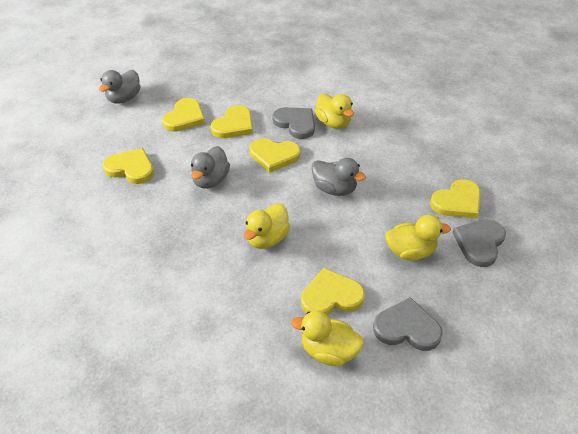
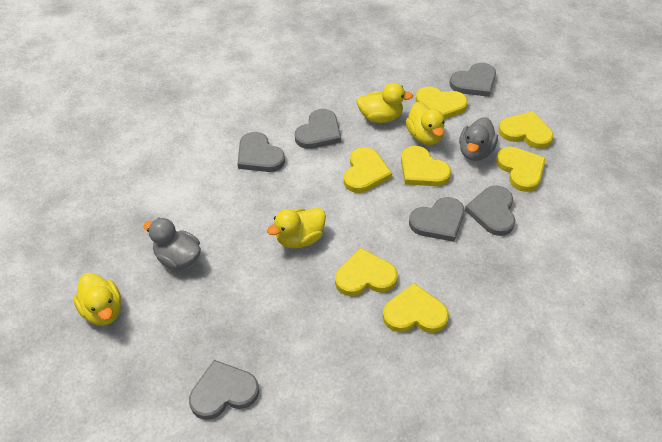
grey duck: [99,70,141,104] [191,146,230,189] [311,158,366,196] = 3 -> [143,218,201,270] [459,117,498,161] = 2
grey heart: [272,107,315,139] [373,297,443,351] [452,219,506,267] = 3 -> [189,360,259,420] [237,132,285,172] [295,109,341,149] [409,197,464,242] [449,63,496,97] [465,186,515,236] = 6
yellow heart: [103,148,154,184] [162,98,205,132] [211,105,253,138] [250,138,300,173] [301,268,365,315] [430,179,481,218] = 6 -> [335,248,398,296] [344,147,392,193] [383,283,449,333] [401,146,451,186] [416,86,468,119] [496,147,546,192] [498,111,553,149] = 7

